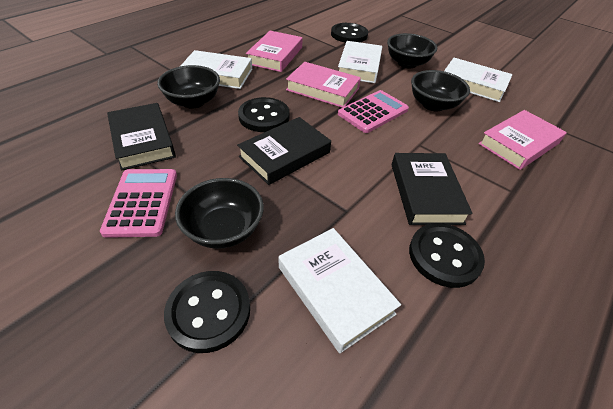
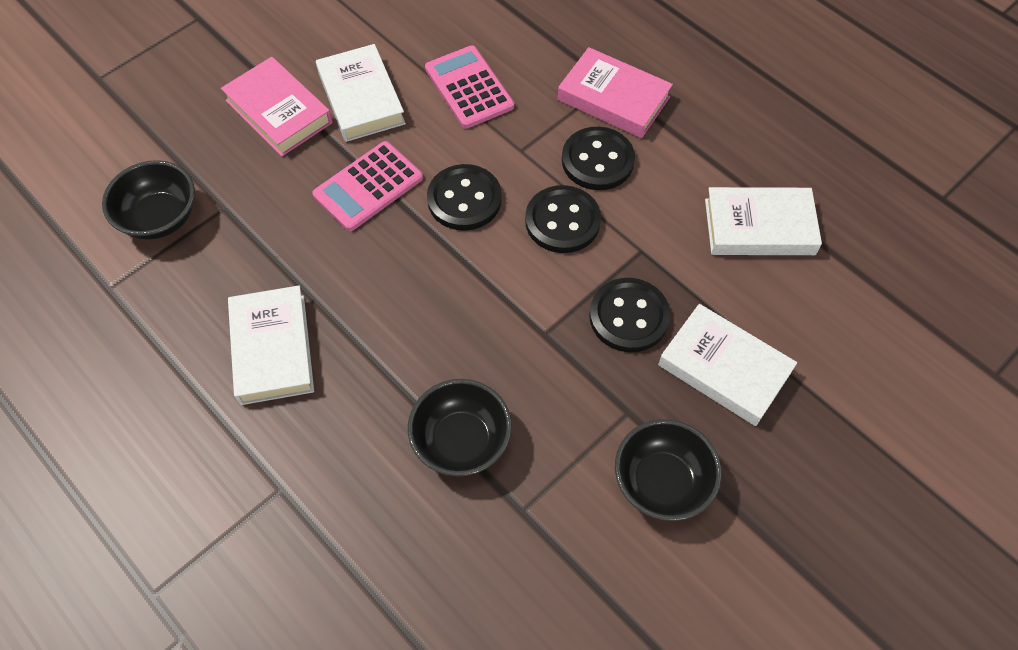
black book: [107,103,176,171] [237,117,331,185] [392,153,473,225] = 3 -> none = 0
black bowl: [157,65,220,109] [175,178,264,249] [387,33,437,68] [411,70,470,111] = 4 -> [102,160,195,240] [408,379,512,476] [615,419,722,521] = 3
pink book: [246,31,303,72] [286,62,361,108] [478,110,567,170] = 3 -> [221,57,332,156] [558,47,673,138] = 2

